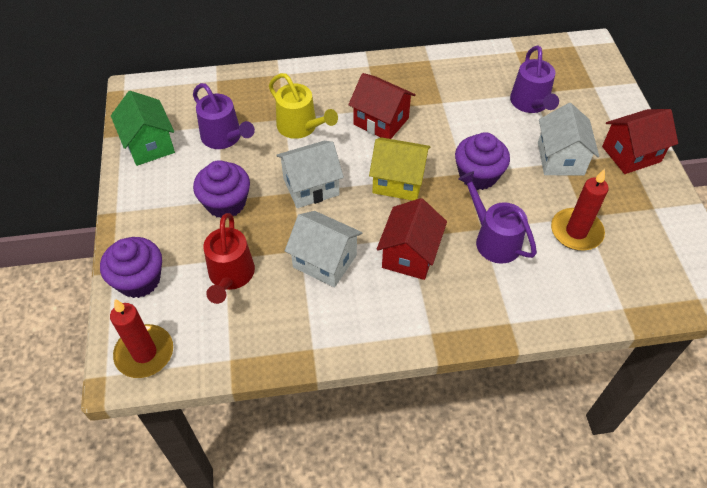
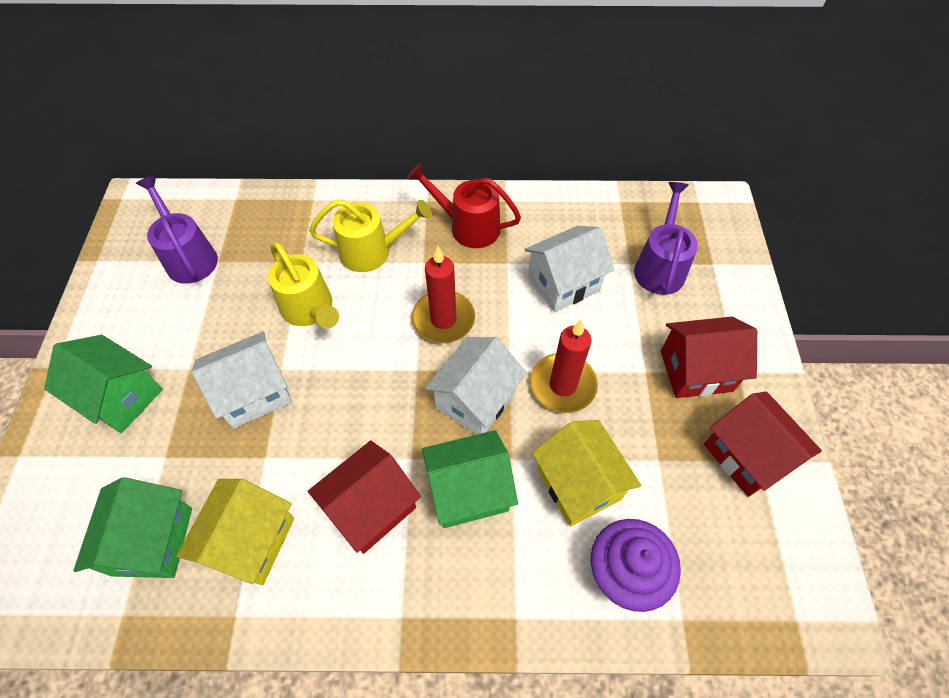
green house: [111,91,175,166] = 1 -> [44,335,163,433] [73,477,192,578] [422,430,518,528] = 3
purple cupcake: [100,237,162,298] [193,160,250,218] [455,132,510,190] = 3 -> [590,519,681,612] = 1
purple watering can: [193,83,255,149] [458,171,537,264] [510,46,559,113] = 3 -> [136,176,218,284] [634,182,698,295] = 2
yellow house: [369,137,431,201] = 1 -> [176,479,294,585] [532,420,641,526] = 2
yellow watering can: [269,73,338,139] = 1 -> [268,242,339,328] [309,199,432,272] = 2

